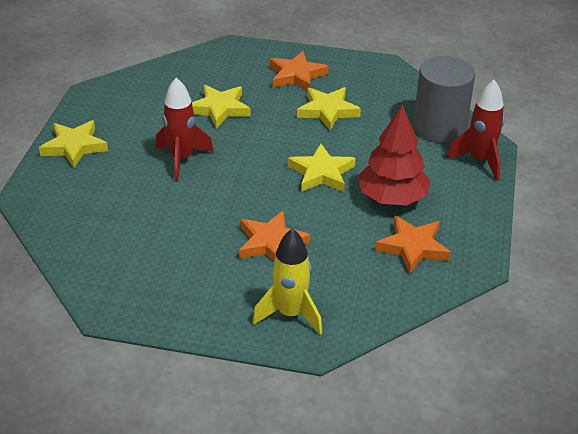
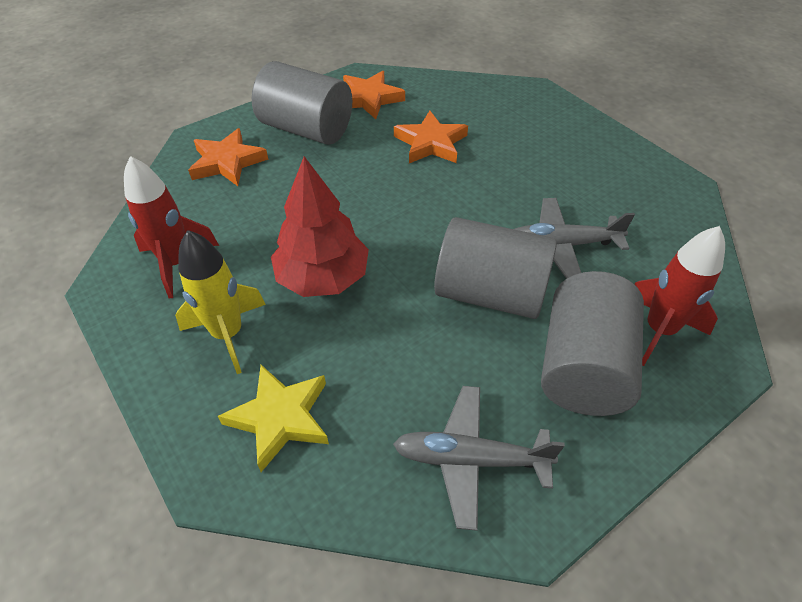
grey cylinder: [413,56,475,143] = 1 -> [252,61,352,145] [434,217,557,319] [541,271,644,416] = 3
grey plane: none = 0 -> [393,386,565,531] [514,198,635,279] = 2
yellow star: [39,120,108,168] [192,85,251,129] [288,144,356,192] [297,87,361,130] = 4 -> [218,365,329,472] = 1

